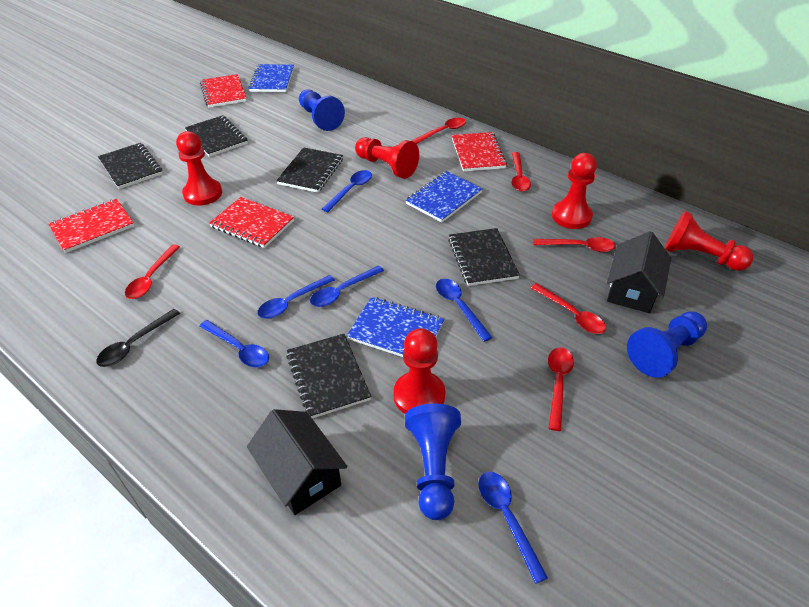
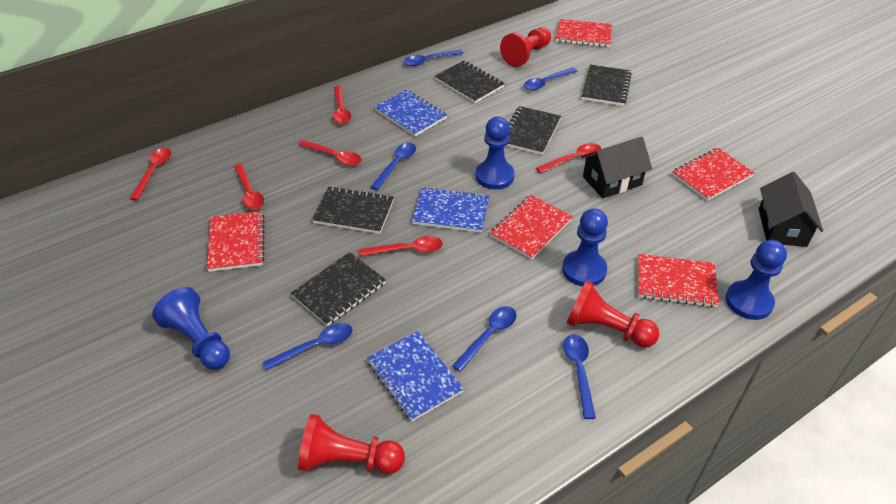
black spoon: [96,309,180,367] = 1 -> none = 0
blue pawn: [299,90,345,131] [405,404,461,520] [627,311,707,378] = 3 -> [152,287,230,370] [475,116,515,189] [562,208,608,287] [726,240,787,320] = 4
red notebook: [48,199,134,253] [200,74,247,108] [209,197,294,248] [452,132,507,172] = 4 -> [207,211,265,272] [490,195,573,259] [556,19,612,47] [638,254,719,308] [672,148,754,201] = 5
red pawn: [176,131,222,206] [355,137,419,179] [393,328,446,414] [552,153,597,229] [665,211,753,271] = 5 -> [298,414,405,474] [500,27,551,67] [566,280,659,348] = 3

